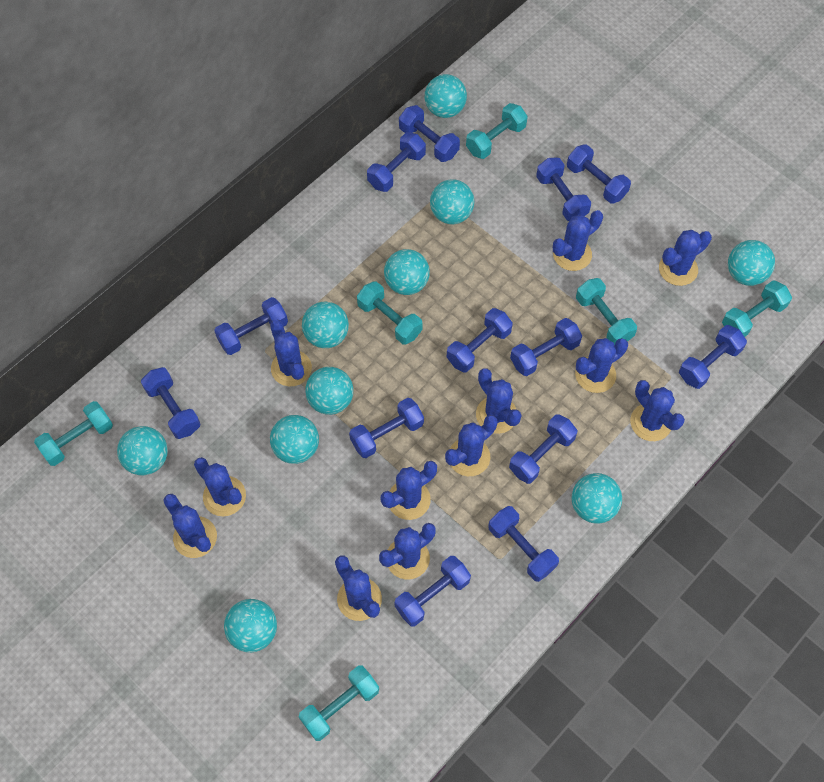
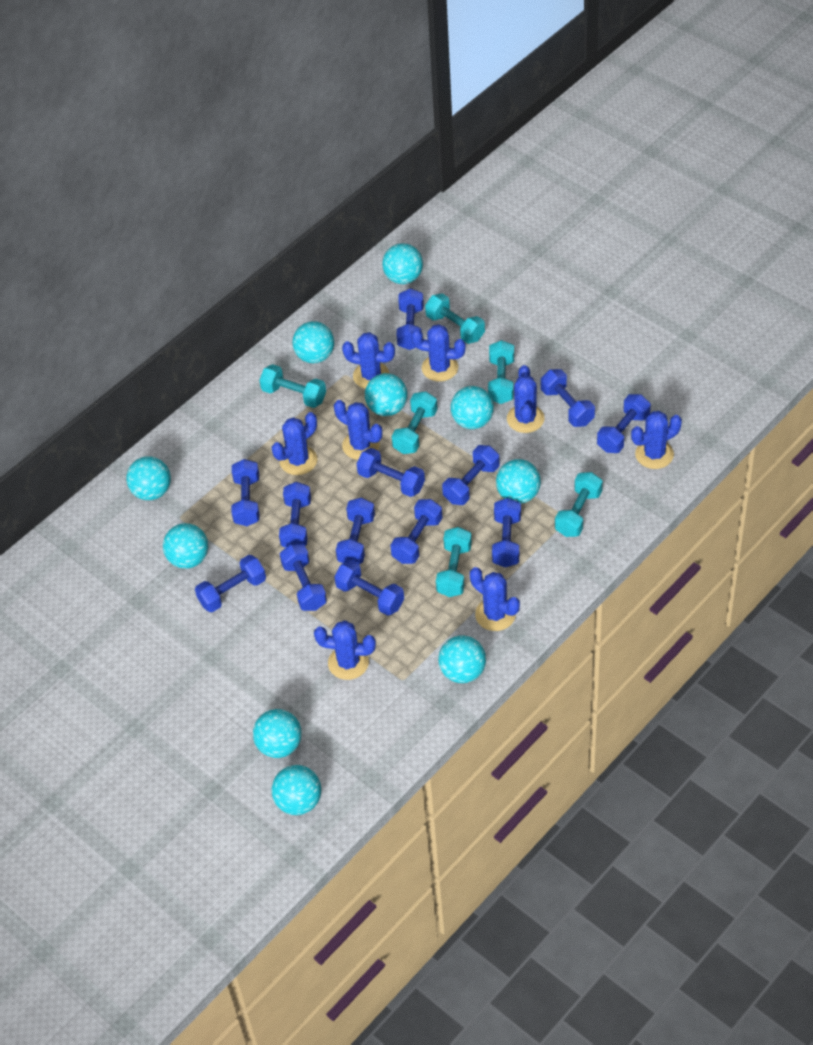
blue cactus: [163,494,217,558] [194,457,246,516] [270,319,312,387] [335,556,382,621] [379,523,436,579] [381,461,437,520] [445,415,498,476] [476,368,522,434] [553,210,603,271] [575,338,628,393] [630,380,685,441] [659,230,712,286] = 12 -> [272,412,317,475] [314,621,376,680] [334,400,382,460] [342,332,395,389] [411,324,466,381] [470,567,520,631] [507,365,545,433] [631,411,682,469] = 8

